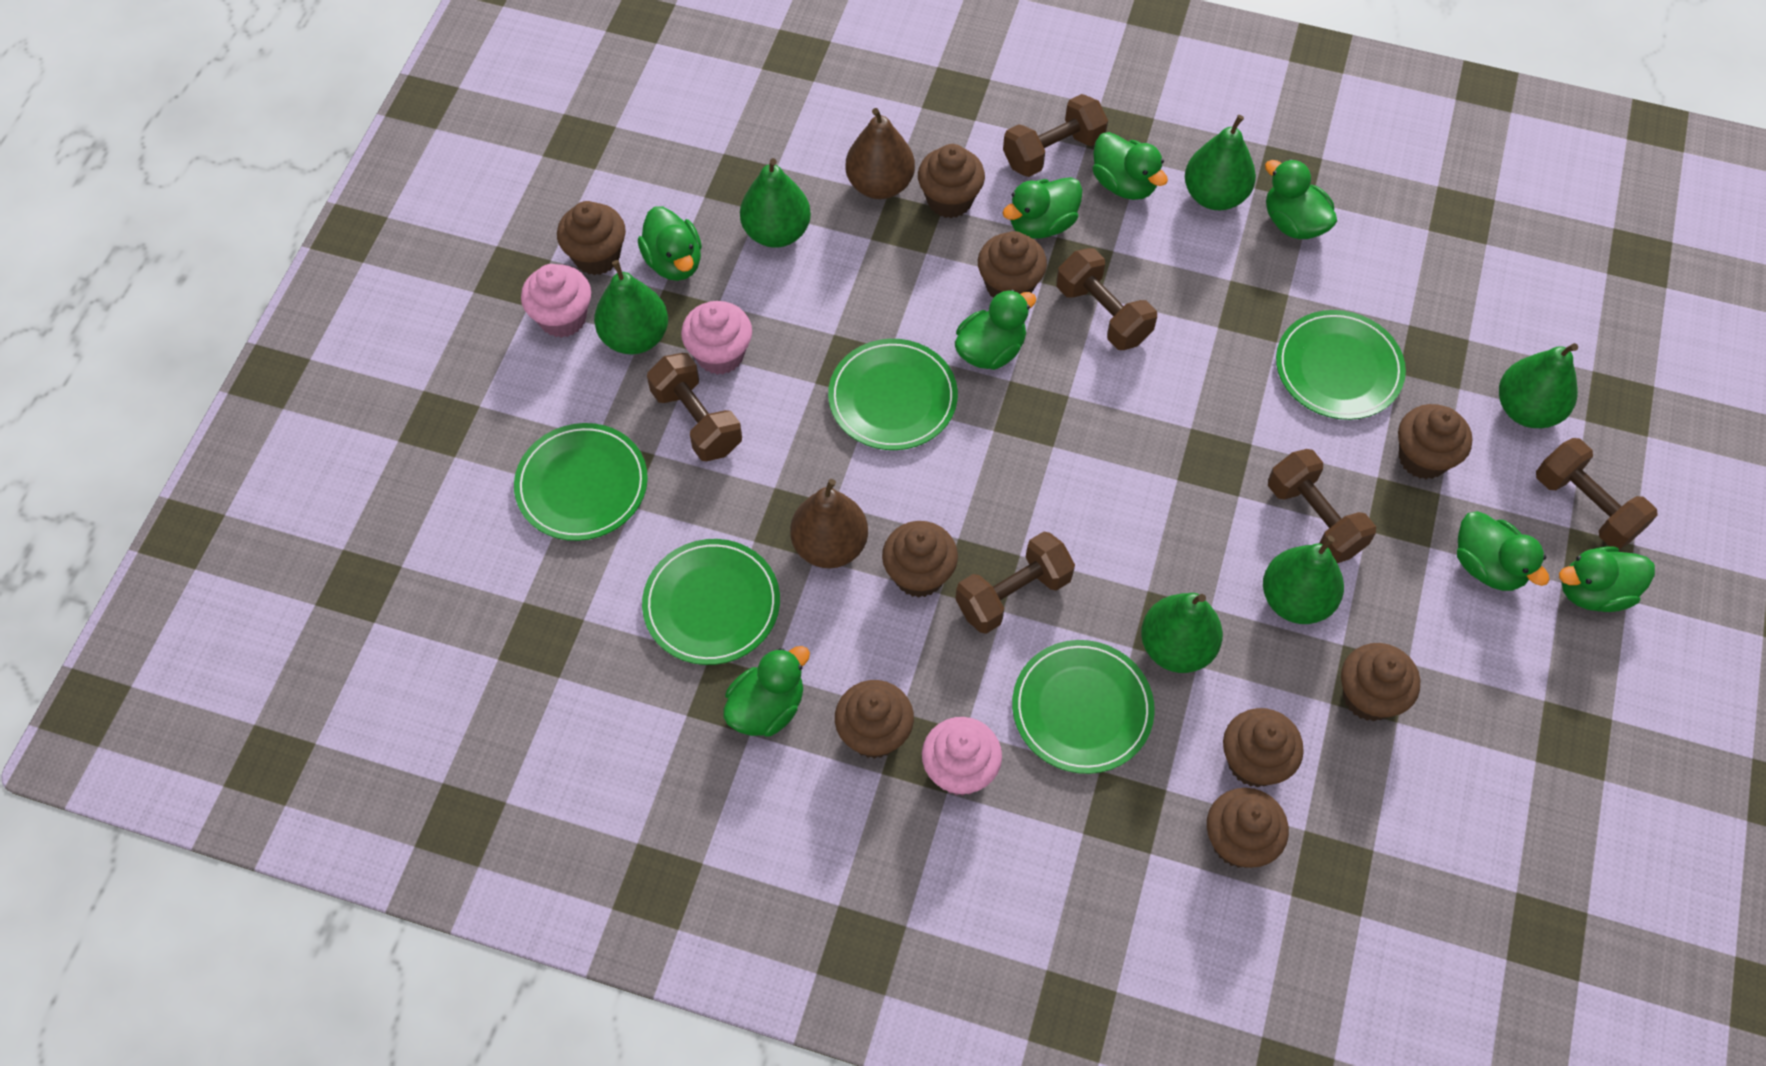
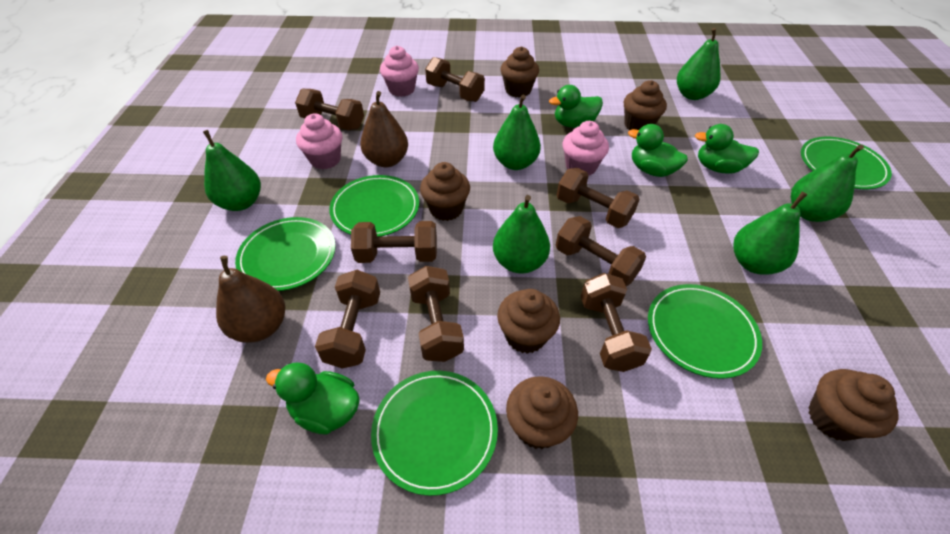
brown cupcake: [557,201,626,275] [835,680,914,759] [882,521,958,598] [918,144,985,218] [978,231,1047,298] [1207,788,1289,868] [1223,708,1304,787] [1341,643,1420,721] [1398,404,1472,479] = 9 -> [420,162,470,221] [497,289,560,354] [500,46,539,97] [506,376,578,449] [624,80,667,131] [808,369,899,441] = 6
brown dumbbell: [647,353,742,461] [955,531,1075,634] [1003,94,1108,177] [1056,248,1157,350] [1268,449,1376,563] [1536,438,1658,550] = 6 -> [295,89,364,130] [315,270,380,369] [351,221,437,263] [408,266,464,362] [425,57,485,102] [556,216,646,287] [557,168,640,228] [581,273,652,372] = 8
green duck: [638,206,702,281] [723,646,810,737] [955,289,1036,370] [1003,177,1083,239] [1093,132,1168,200] [1265,159,1337,239] [1457,511,1549,591] [1559,546,1655,612] = 8 -> [266,362,360,435] [549,85,603,128] [628,124,688,177] [695,124,759,174] = 4

